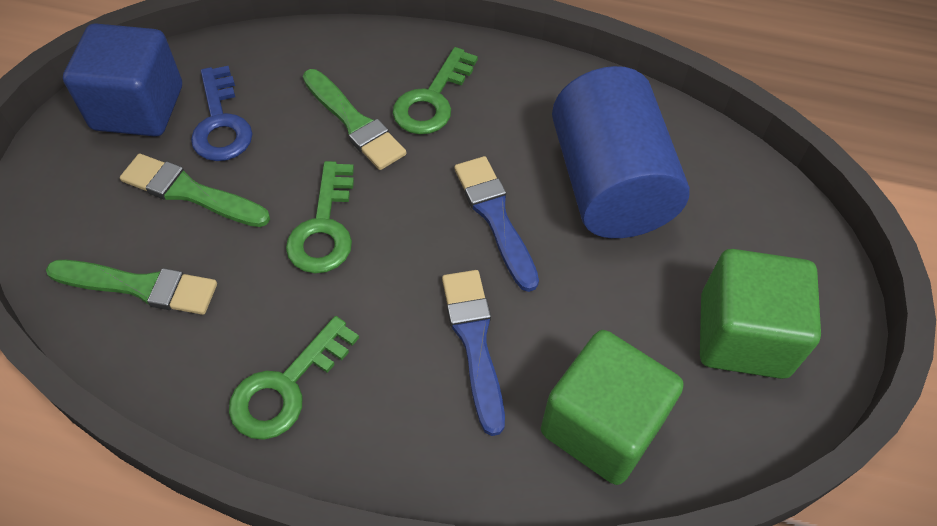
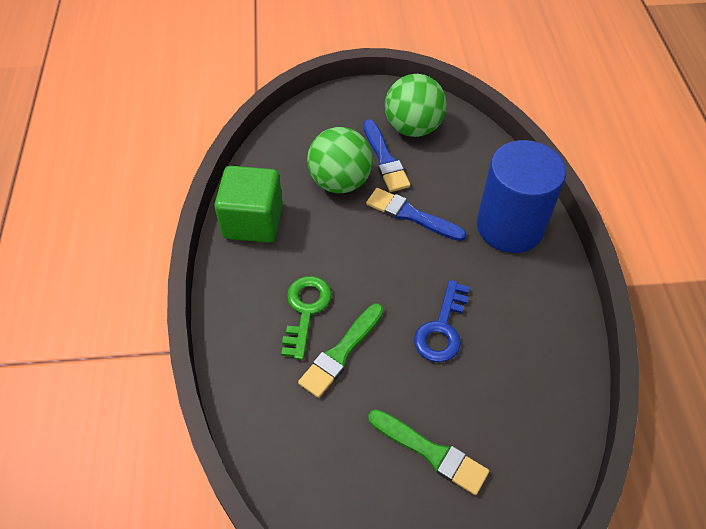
blue cube: [63,23,182,136] = 1 -> none = 0
green ball: none = 0 -> [307,127,373,193] [385,74,447,137] = 2
green brush: [46,260,217,315] [120,154,270,227] [303,69,406,170] = 3 -> [298,304,383,398] [368,409,489,495] = 2
green cube: [541,330,684,485] [700,249,821,379] = 2 -> [214,166,283,243] = 1
green key: [229,316,359,440] [286,161,354,274] [393,47,478,134] = 3 -> [281,276,332,360] = 1

